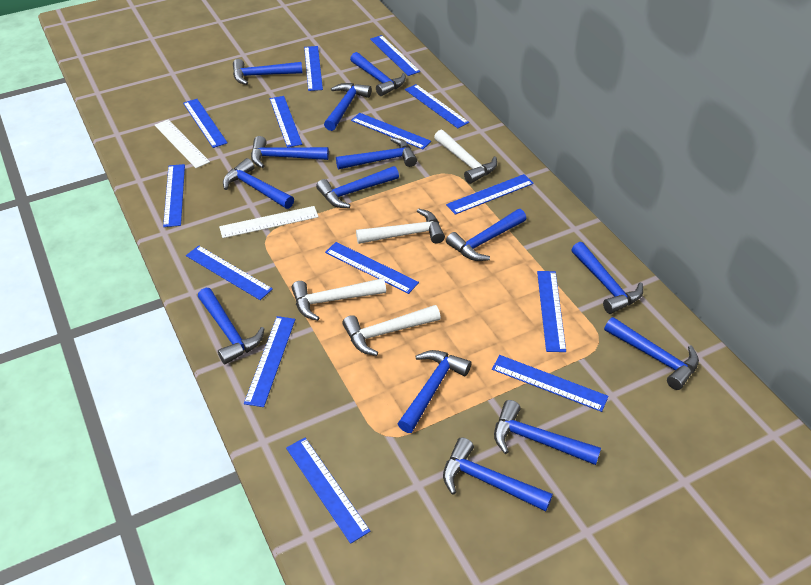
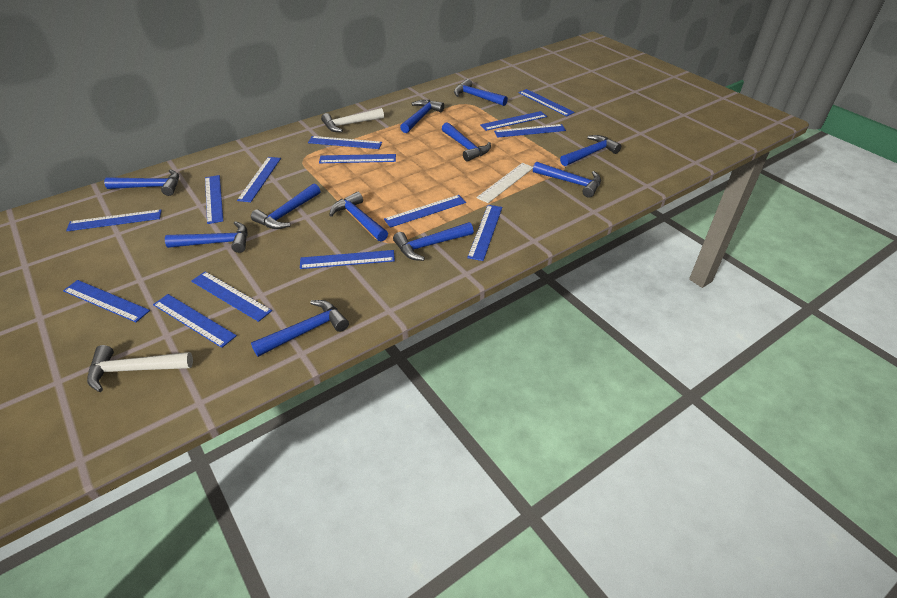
blue hammer: [198,288,265,365] [223,158,294,209] [233,59,303,85] [251,136,329,168] [316,166,399,208] [324,83,372,131] [336,137,417,169] [350,52,406,96] [398,350,471,433] [443,437,553,512] [446,209,526,261] [494,400,601,465] [571,242,643,314] [604,317,699,390] = 14 -> [104,169,179,196] [165,221,248,253] [251,184,320,229] [251,300,349,357] [329,192,388,242] [393,222,474,261] [400,100,444,133] [442,122,491,162] [454,79,508,106] [533,161,601,198] [560,135,621,166] = 11
white hammer: [291,278,386,321] [342,305,441,356] [356,208,445,244] [434,130,497,184] = 4 -> [87,345,193,392] [321,108,384,132] = 2
white ruler: [155,120,210,168] [219,206,319,238] = 2 -> [476,163,533,203] = 1

